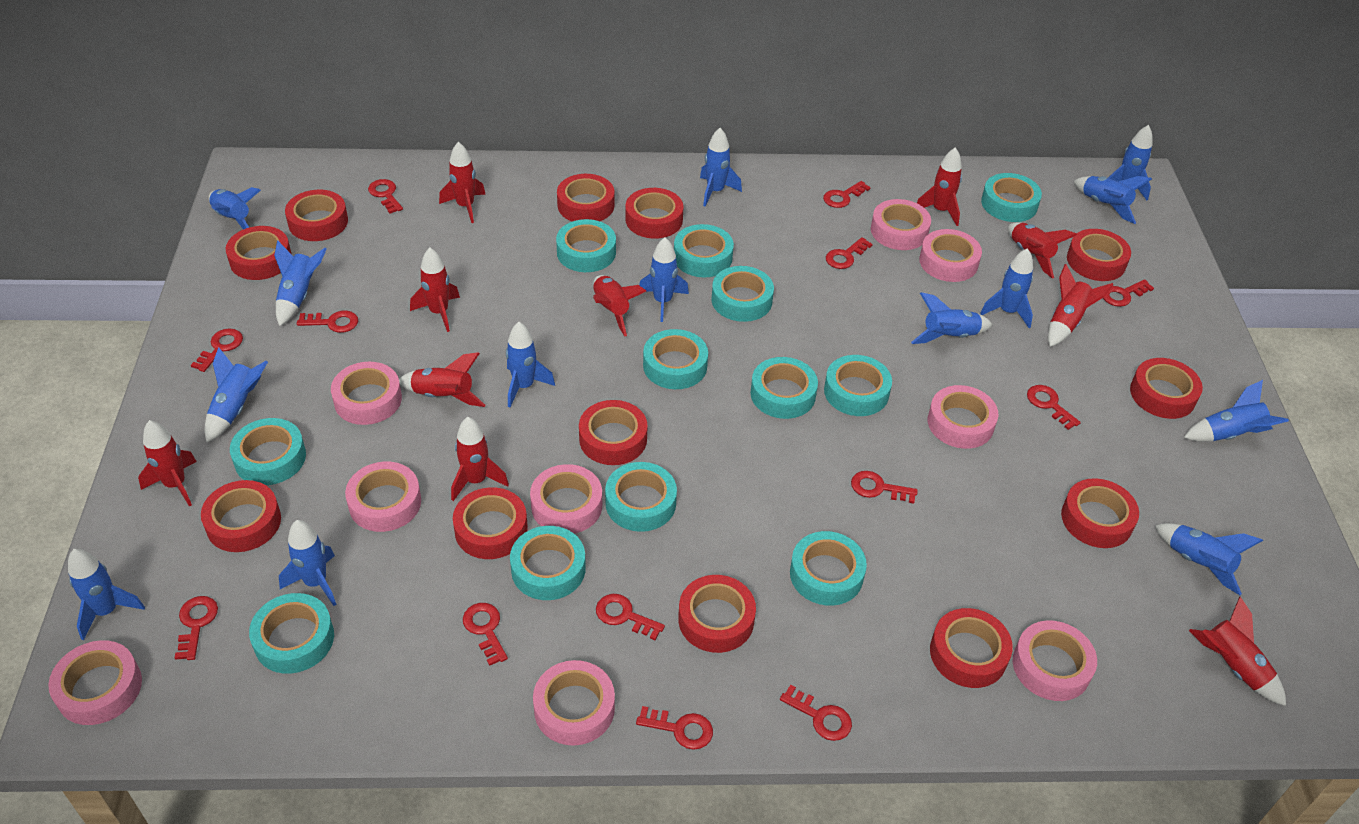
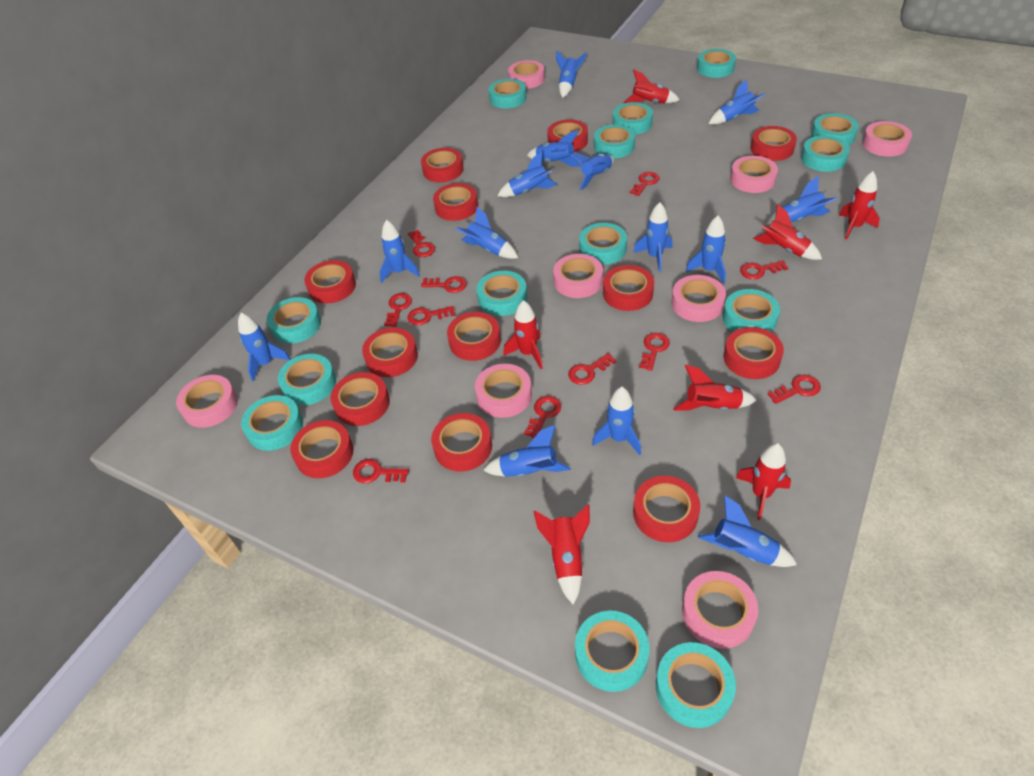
pink tape: [48,640,142,725] [331,362,402,425] [345,462,421,532] [530,464,602,534] [533,660,615,746] [871,199,931,250] [919,229,982,282] [928,385,998,449] [1013,620,1097,701] = 9 -> [176,375,238,428] [475,364,532,418] [508,60,545,89] [553,254,603,298] [672,275,726,322] [682,571,758,649] [730,156,778,193] [862,121,912,157] = 8
red key: [175,596,218,660] [191,328,243,372] [297,310,358,333] [368,179,403,214] [463,603,508,666] [596,594,665,640] [636,706,713,750] [780,685,852,741] [823,181,871,208] [826,237,873,269] [851,471,918,504] [1027,385,1081,430] [1103,279,1154,307] = 13 -> [353,459,409,483] [384,293,412,327] [408,230,435,257] [408,306,455,325] [421,276,467,293] [524,396,561,438] [568,353,616,385] [629,172,660,196] [639,333,670,371] [740,260,788,279] [768,374,821,404] = 11
red rocket: [138,420,197,507] [399,352,485,407] [410,248,460,332] [439,142,486,223] [451,417,509,501] [593,275,646,336] [917,147,962,226] [1008,222,1077,278] [1048,264,1114,347] [1189,596,1286,706] = 10 -> [503,300,542,369] [533,504,590,604] [624,69,680,103] [673,365,757,411] [736,443,791,520] [753,204,822,260] [839,171,880,240] = 7
red tape: [201,480,281,552] [226,226,291,280] [285,190,348,241] [453,487,528,559] [557,174,614,222] [579,400,647,465] [625,188,684,239] [678,575,756,653] [930,608,1013,688] [1061,478,1139,548] [1067,229,1131,281] [1130,358,1203,419] = 12 -> [290,420,354,478] [304,260,356,303] [330,372,390,426] [362,327,418,377] [421,148,464,182] [431,413,492,472] [433,183,478,221] [447,312,501,361] [547,120,588,152] [603,265,654,311] [633,476,700,542] [724,327,784,379] [751,126,797,161] = 13
turquoise tape: [230,418,306,485] [249,593,334,674] [510,526,586,600] [556,219,616,272] [605,462,677,532] [643,329,708,389] [674,224,734,277] [711,266,774,322] [750,357,818,419] [790,531,867,606] [824,355,892,416] [981,173,1042,222] = 12 -> [241,395,303,451] [267,297,321,344] [278,354,336,405] [476,271,527,316] [489,79,526,109] [575,610,650,692] [579,223,627,265] [594,124,635,158] [613,102,653,135] [656,642,736,728] [697,49,736,78] [723,289,780,332] [801,135,850,172] [811,113,859,145] = 14

